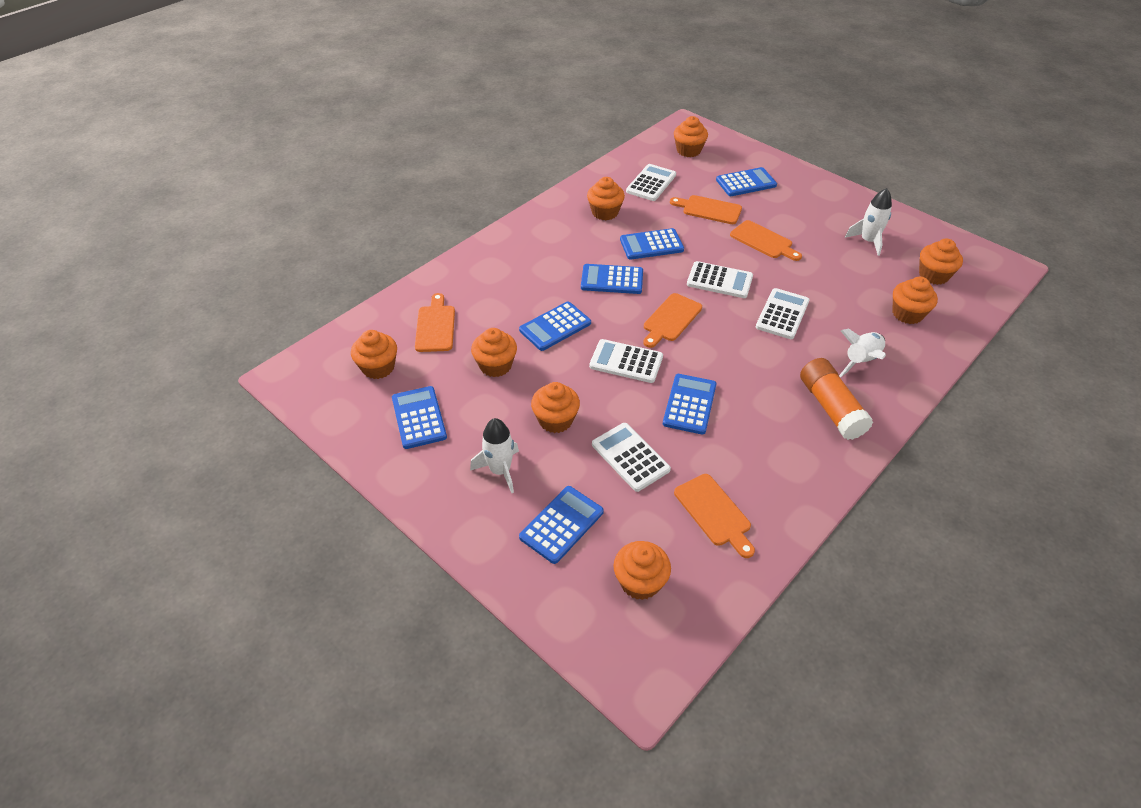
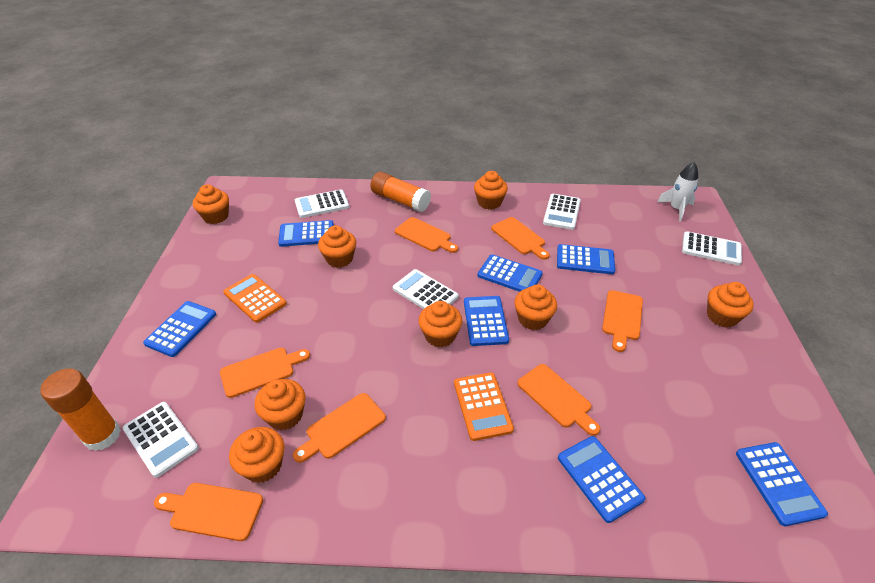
orange calculator: none = 0 -> [223,274,287,323] [454,372,514,441] = 2
orange cutting board: [415,293,455,352] [643,293,702,348] [670,195,742,224] [674,474,755,558] [730,220,802,261] = 5 -> [154,483,263,541] [220,348,310,398] [293,393,386,463] [395,217,458,253] [491,217,550,260] [517,364,600,436] [602,290,643,352] = 7
orange glue stick: [800,358,873,440] = 1 -> [40,369,121,451] [370,172,431,212] = 2
white rocket: [470,418,519,493] [839,329,886,377] [845,188,892,256] = 3 -> [657,162,698,222] = 1

